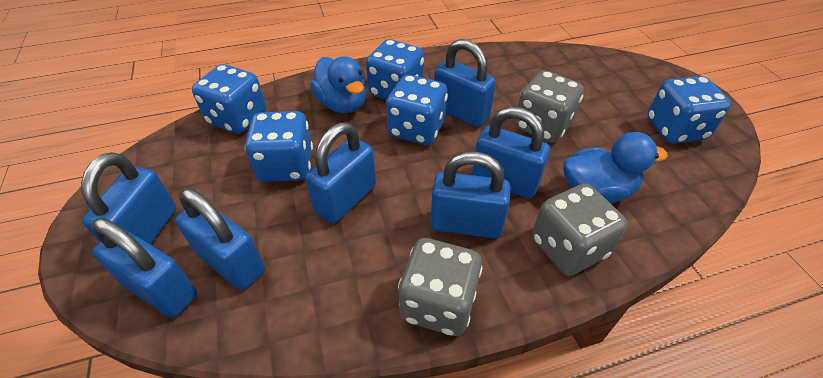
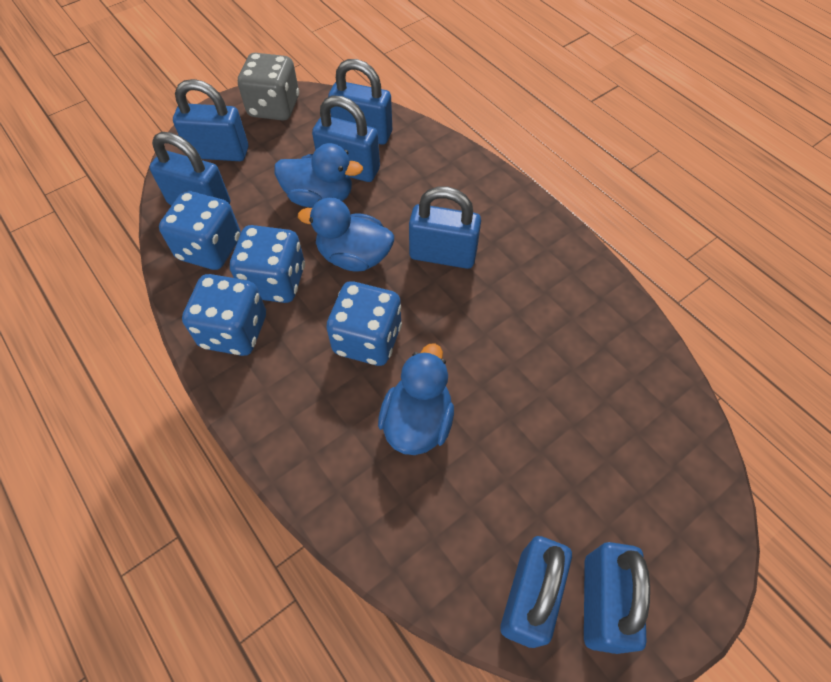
blue dice: [192,64,266,134] [245,111,313,182] [366,39,424,100] [386,75,448,145] [647,76,731,144] = 5 -> [159,191,241,270] [182,274,266,356] [230,225,305,303] [326,281,402,366] = 4
blue duck: [310,56,366,113] [563,132,668,203] = 2 -> [274,143,363,208] [298,197,394,271] [378,343,454,455] = 3
grey dice: [398,238,482,336] [515,70,584,143] [532,184,627,276] = 3 -> [238,53,299,120] = 1

